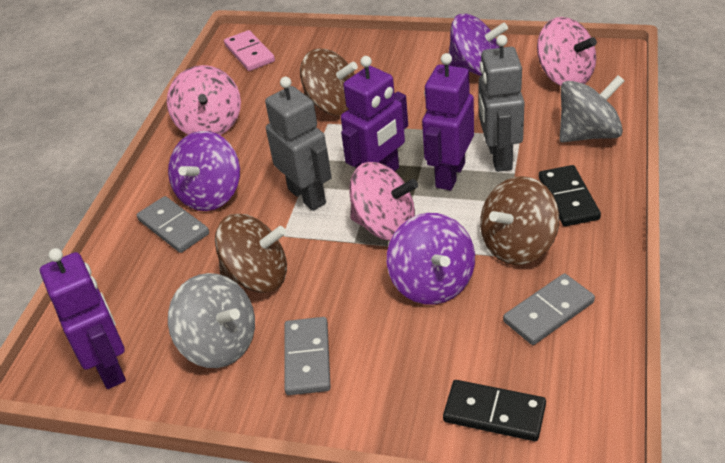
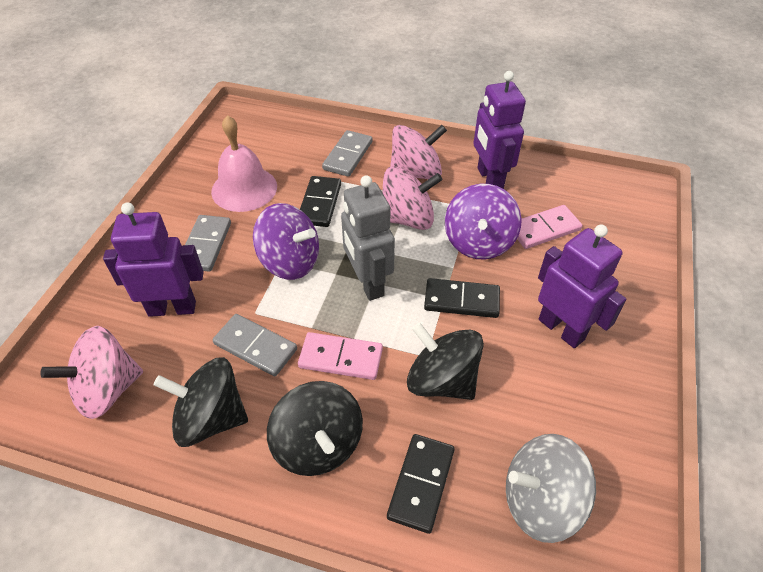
black domino: [443,380,546,441] [539,165,601,226] = 2 -> [300,176,341,227] [387,434,455,534] [424,278,500,318] = 3
black spinning top: none = 0 -> [154,357,248,447] [267,381,363,476] [407,323,484,400] = 3
brown spinning top: [215,214,287,293] [300,48,358,116] [480,176,559,265] = 3 -> none = 0
grey robot: [265,77,332,211] [478,35,525,172] = 2 -> [341,175,395,301] = 1
grey spinning top: [168,273,255,368] [560,75,625,142] = 2 -> [506,434,596,543] = 1
pink bell: none = 0 -> [211,115,277,212] = 1
pink domino: [224,30,275,71] = 1 -> [298,332,383,380] [517,205,582,249] = 2
purple spinning top: [168,131,240,211] [387,213,475,305] [448,14,508,76] = 3 -> [253,203,319,280] [445,184,522,260] = 2

